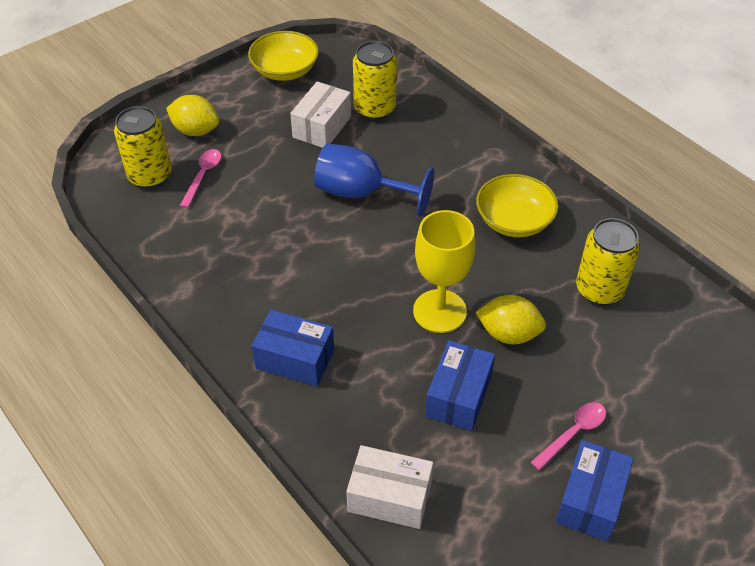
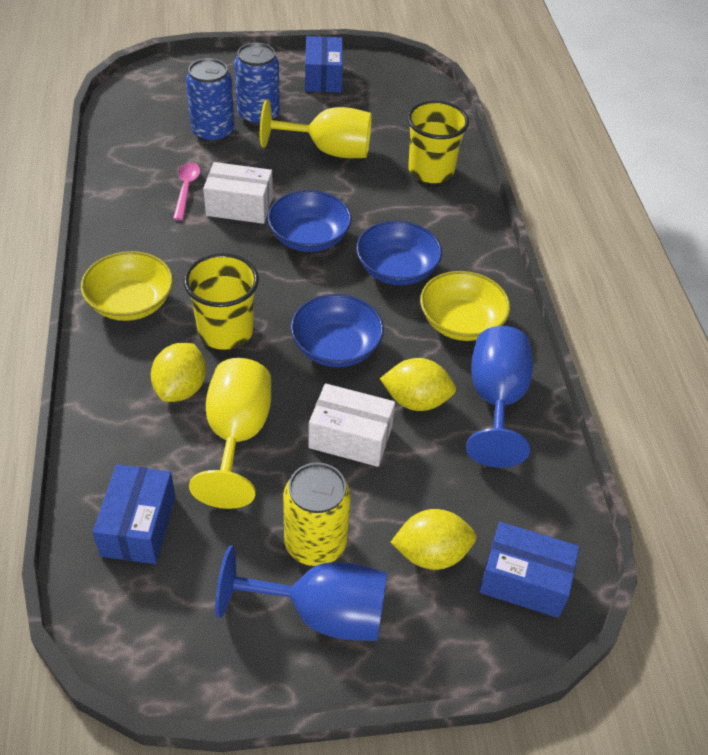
blue bowl: none = 0 -> [268,190,352,252] [291,294,384,367] [356,221,442,285] = 3
blue can: none = 0 -> [186,58,235,143] [234,43,280,126] = 2
blue goblet: [314,144,434,217] = 1 -> [215,545,387,641] [466,326,533,468] = 2
pink spoon: [180,149,221,208] [531,402,606,470] = 2 -> [173,163,200,220] = 1
yellow can: [114,106,172,189] [353,41,397,120] [576,218,640,305] = 3 -> [283,463,351,566] = 1
yellow cup: none = 0 -> [184,253,259,350] [407,101,469,183] = 2
yellow goblet: [413,210,475,333] = 1 -> [189,358,271,509] [260,99,372,158] = 2
yellow lemon: [166,95,219,136] [475,295,546,344] = 2 -> [151,343,206,402] [380,358,456,411] [390,509,476,570] = 3

